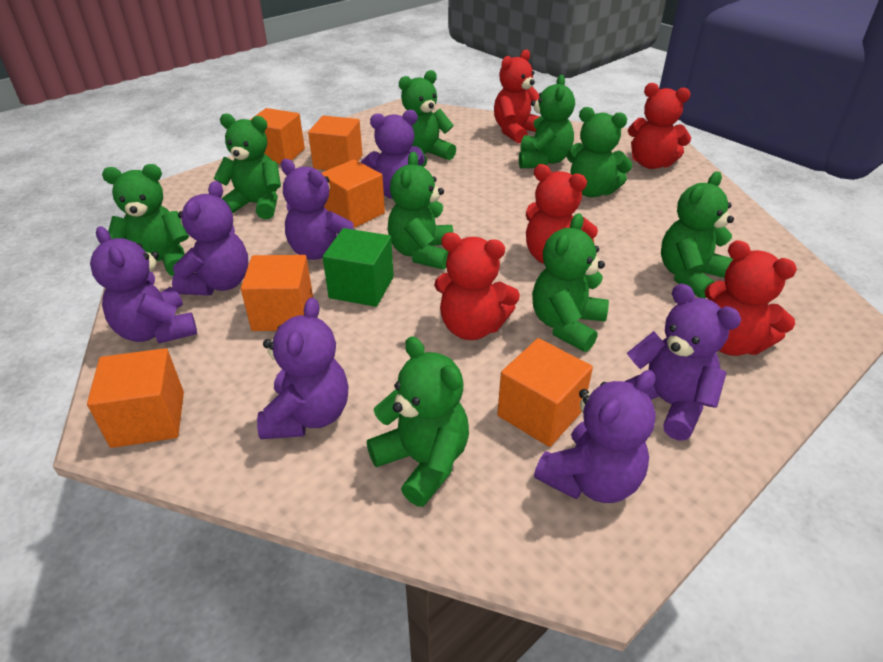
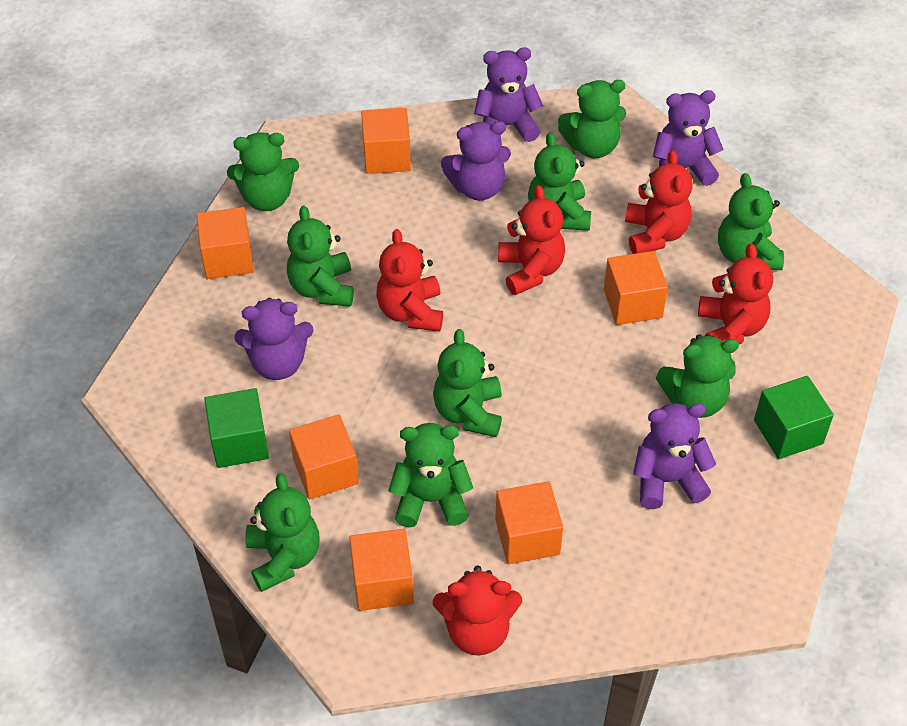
green cube: [323,228,394,307] = 1 -> [204,388,269,468] [754,376,834,459] = 2
purple teddy bear: [90,226,197,344] [172,181,249,295] [257,298,348,439] [281,159,354,260] [360,110,425,199] [534,370,656,503] [624,284,741,441] = 7 -> [234,298,314,380] [441,121,511,201] [474,47,543,142] [633,403,716,509] [653,90,724,186] = 5

